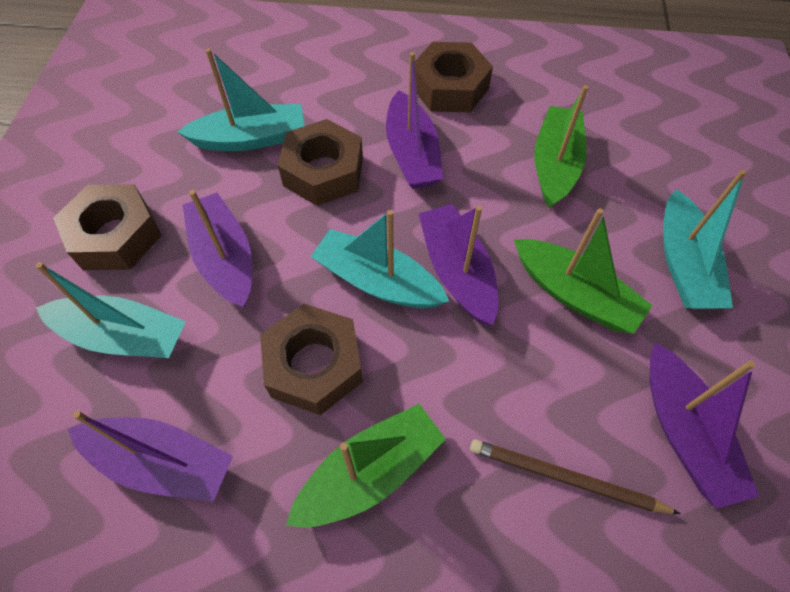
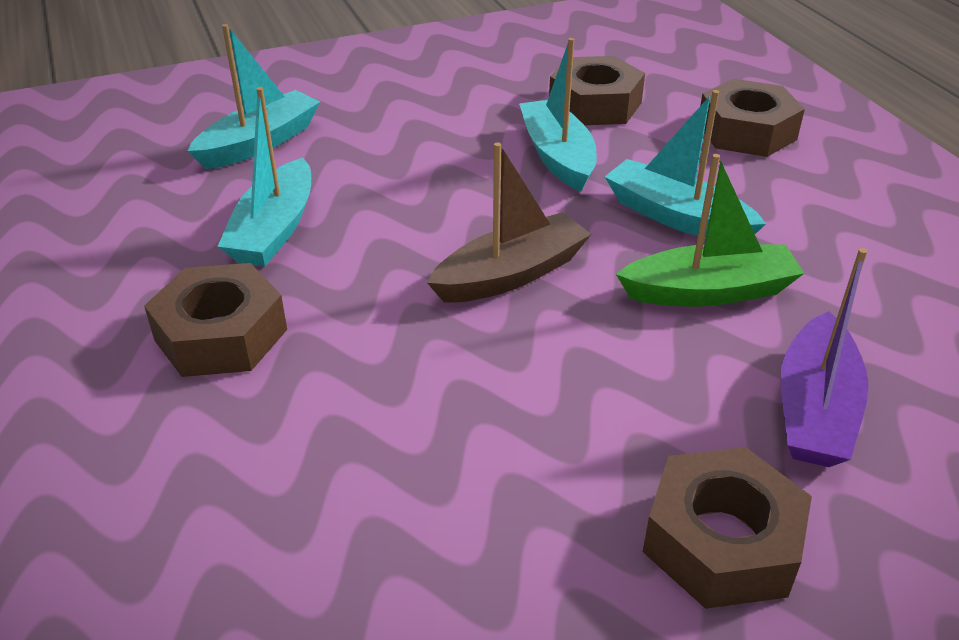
brown boat: none = 0 -> [427,142,591,303] = 1
brown pencil: [470,439,681,514] = 1 -> none = 0
green boat: [286,404,446,528] [514,208,653,334] [534,85,589,208] = 3 -> [616,154,804,307] = 1
purple boat: [68,411,233,502] [183,190,252,308] [386,52,443,189] [419,204,498,325] [650,343,759,509] = 5 -> [781,248,869,467] = 1

